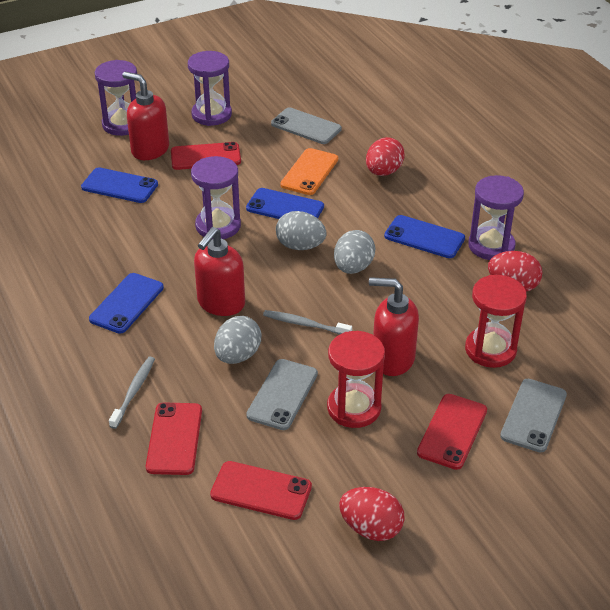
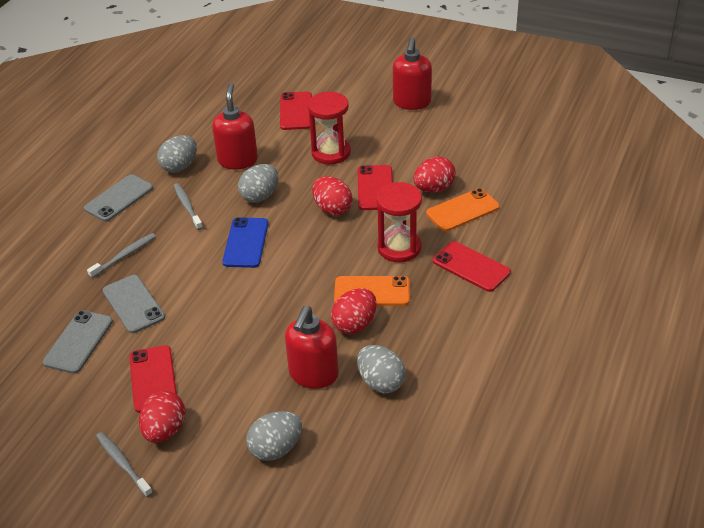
blue phone: [81,167,158,203] [89,273,164,334] [246,188,324,219] [384,215,465,258] = 4 -> [222,217,268,268] = 1
grey egg: [214,316,261,364] [276,211,327,250] [334,230,375,274] = 3 -> [157,135,197,173] [238,164,278,203] [246,411,302,461] [357,345,406,393] = 4
grey toothbrush: [109,357,155,429] [263,310,352,335] = 2 -> [87,233,156,278] [96,432,153,497] [174,183,203,230] = 3
orange phone: [280,148,338,195] = 1 -> [334,276,410,306] [426,188,500,231] = 2
purple hourglass: [95,60,137,136] [188,51,232,126] [191,156,241,239] [468,175,524,260] = 4 -> none = 0
red egg: [339,487,405,541] [366,137,405,176] [488,251,542,292] = 3 -> [139,391,186,443] [312,176,353,216] [331,288,377,334] [413,157,456,193] = 4

